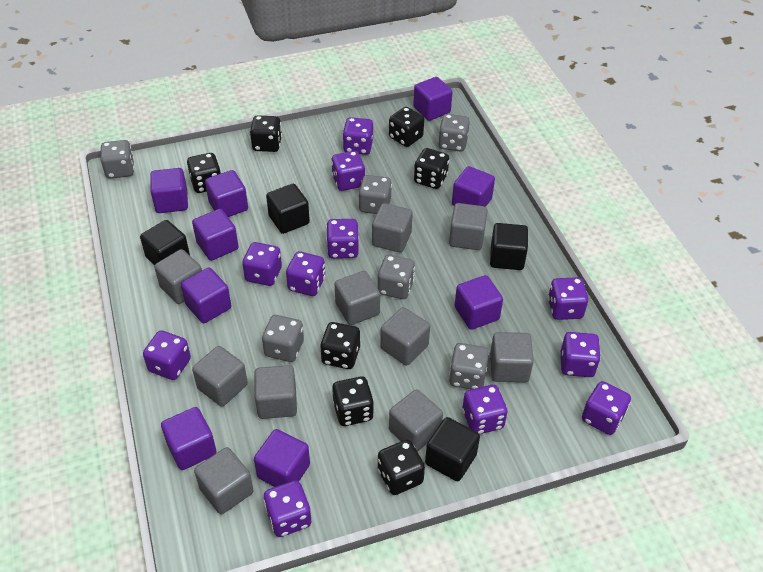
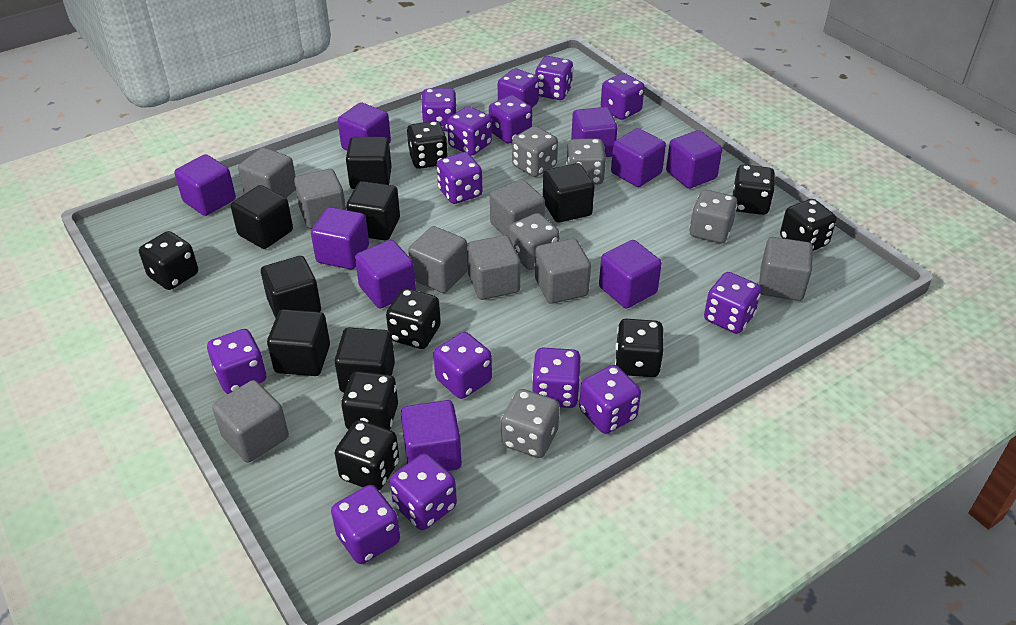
black cube: [140,220,190,265] [266,184,310,234] [425,417,480,481] [490,223,528,270] = 4 -> [231,185,293,249] [261,256,321,318] [267,309,330,376] [335,328,395,393] [346,137,392,189] [346,181,400,240] [543,163,595,223] = 7
black dice: [187,153,221,193] [250,115,282,152] [320,322,360,369] [332,376,374,426] [378,440,425,495] [389,107,424,147] [414,148,449,189] = 7 -> [139,231,198,290] [335,420,399,491] [341,371,398,430] [386,288,441,349] [407,121,448,169] [615,319,664,377] [733,165,775,215] [780,199,837,251] = 8
grey cube: [154,249,202,304] [192,346,248,407] [194,447,253,514] [254,365,297,419] [335,271,380,325] [372,203,413,253] [380,307,430,366] [389,389,443,452] [449,203,488,250] [490,332,534,383] = 10 -> [212,380,289,463] [238,147,296,198] [294,169,346,229] [408,226,468,293] [467,235,521,300] [490,179,545,236] [535,238,591,304] [759,237,813,301] = 8
grey dice: [100,140,134,179] [262,315,304,362] [358,175,392,214] [378,255,415,299] [438,114,470,152] [449,343,489,389] = 6 -> [502,389,560,458] [509,213,560,270] [512,126,558,177] [566,138,606,185] [689,190,737,244] = 5
purple dice: [143,330,191,380] [242,242,282,286] [264,480,311,537] [286,251,325,296] [326,219,359,259] [331,151,365,191] [343,117,373,155] [462,385,508,434] [548,277,588,320] [561,332,601,377] [582,381,631,435] = 11 -> [207,329,266,394] [331,485,400,564] [390,453,457,530] [421,88,457,131] [433,332,492,399] [437,152,482,204] [447,106,492,156] [489,95,532,144] [498,69,539,107] [532,348,581,408] [535,56,573,100] [579,365,641,434] [601,73,645,120] [704,272,761,334] = 14

